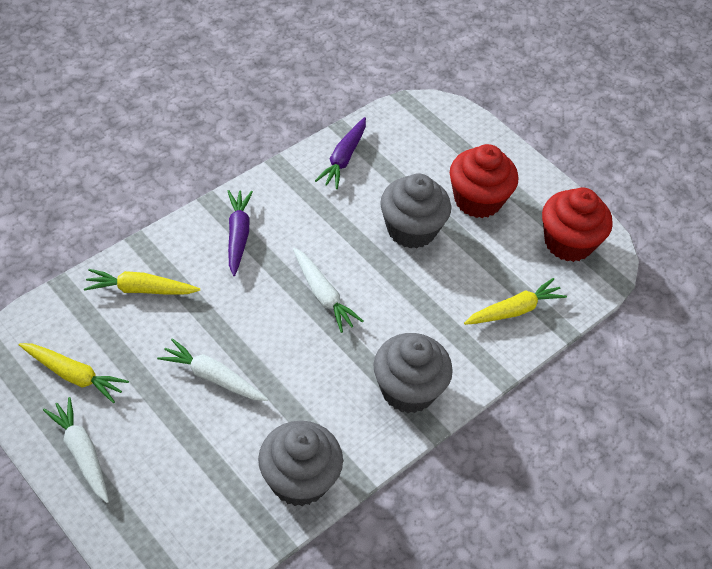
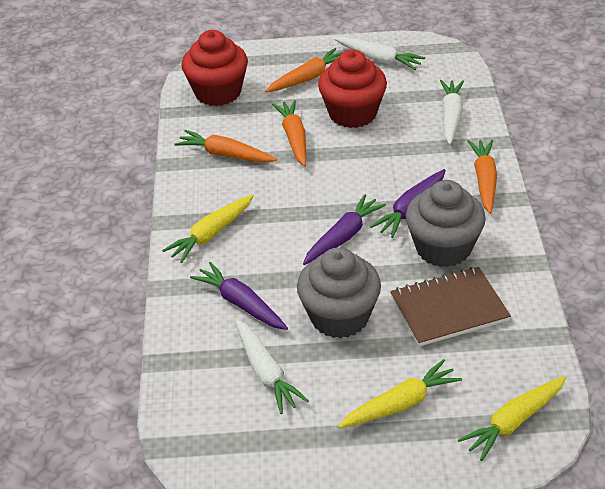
brown notebook: none = 0 -> [390,267,511,346] = 1
grey cupcake: [258,421,343,506] [373,333,453,413] [380,173,451,249] = 3 -> [297,247,381,339] [406,180,486,267] = 2
orange carrot: none = 0 -> [175,130,277,163] [265,48,343,93] [272,100,306,166] [468,140,497,214] = 4
purple carrot: [228,190,253,276] [315,117,366,189] = 2 -> [190,262,288,330] [303,194,386,265] [370,169,446,238] = 3

